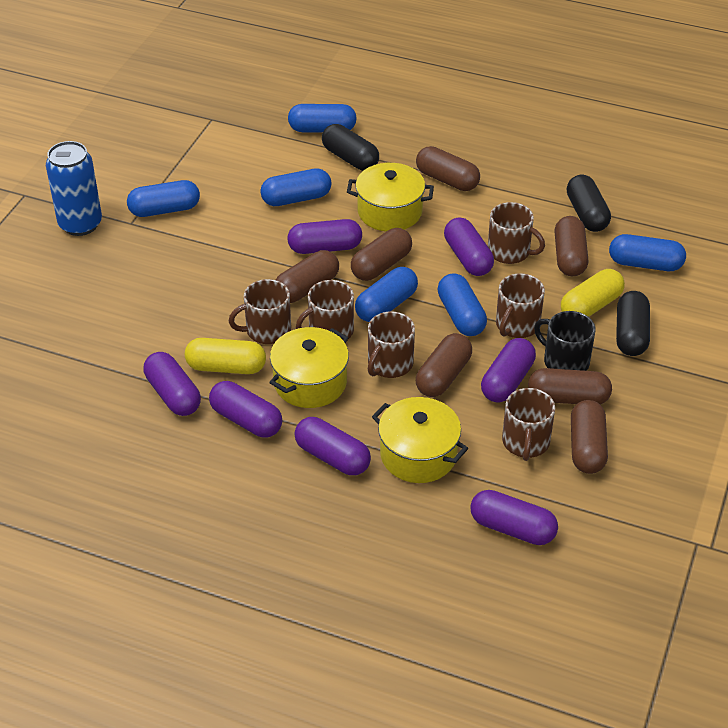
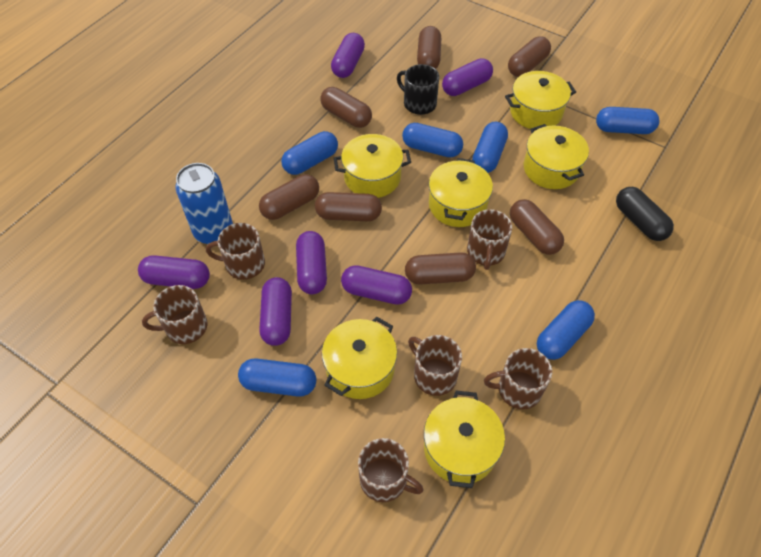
black capsule: [322,124,379,171] [567,175,611,232] [616,291,650,356] = 3 -> [616,187,674,241] = 1
purple capsule: [144,352,201,416] [209,381,282,437] [287,219,362,254] [295,417,371,475] [444,217,494,276] [470,490,558,545] [481,338,536,402] = 7 -> [138,255,210,289] [259,277,292,346] [296,231,327,294] [331,33,365,78] [341,265,412,305] [442,58,493,96] = 6
yellow capsule: [185,338,266,374] [561,269,625,317] = 2 -> none = 0
yellow pot: [269,327,349,408] [347,163,434,231] [372,397,468,483] = 3 -> [322,317,397,399] [334,134,411,198] [424,391,505,488] [429,158,493,227] [505,71,576,129] [524,124,589,189] = 6

